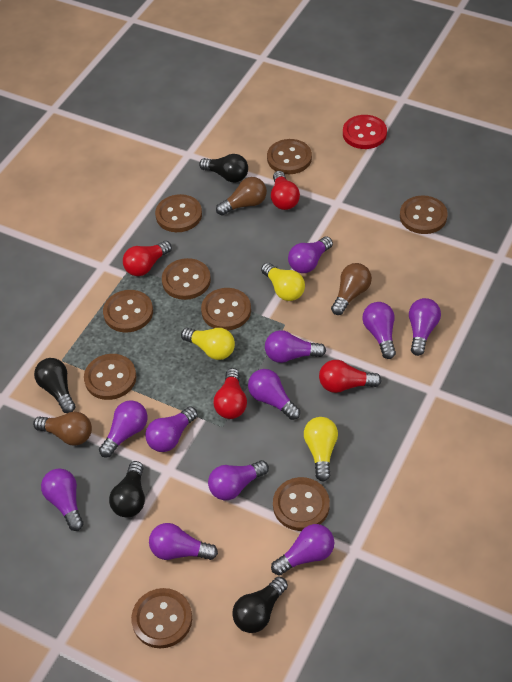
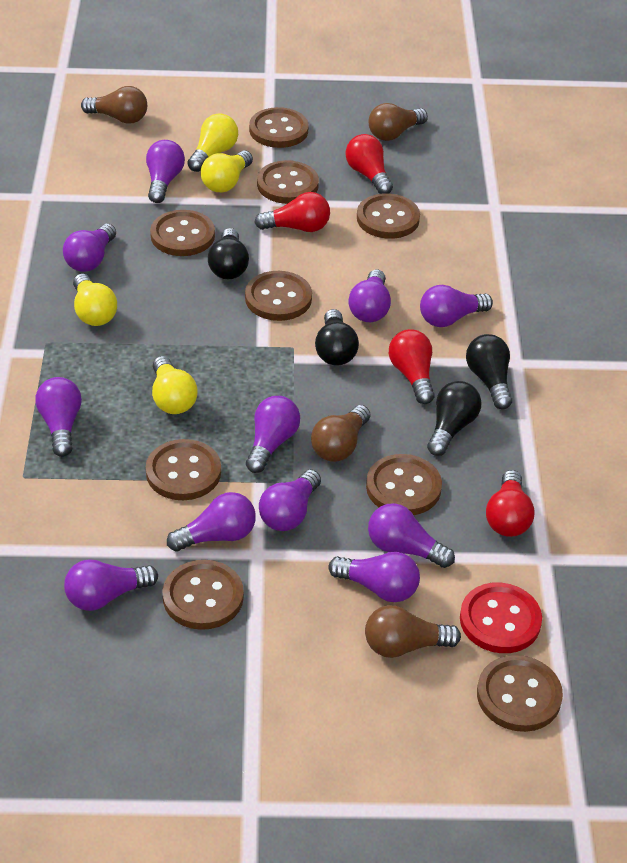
brown light bulb: [33,412,92,446] [216,177,267,216] [331,263,372,315] = 3 -> [81,86,147,124] [311,405,370,462] [365,605,461,658] [369,103,428,141] = 4
yellow light bulb: [181,328,235,360] [261,263,305,301] [304,417,338,482] = 3 -> [73,274,117,326] [152,356,198,414] [187,113,238,172] [201,150,253,192] = 4

